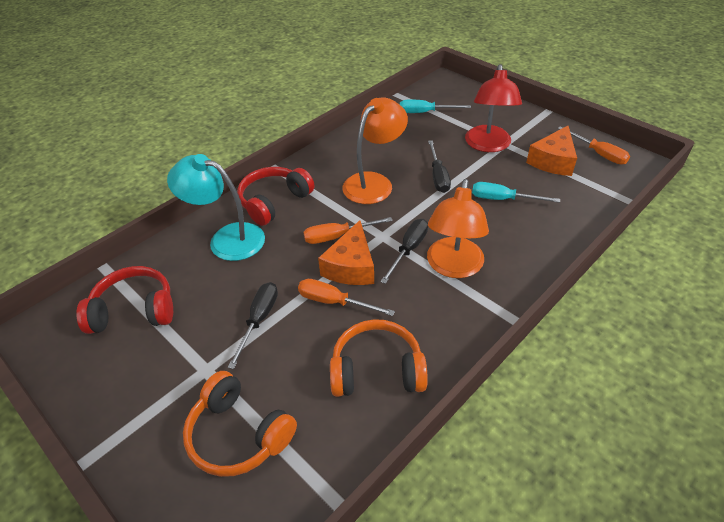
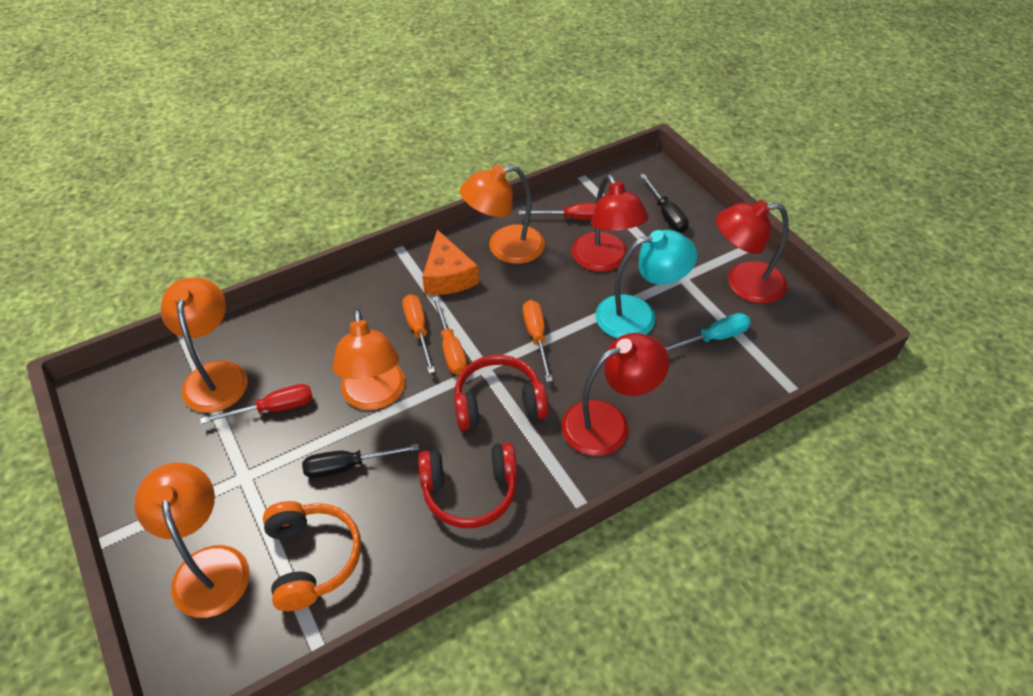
black screwdriver: [228,282,278,369] [380,219,428,284] [428,140,451,193] = 3 -> [302,444,419,478] [640,174,689,233] = 2
orange cheese: [318,220,374,285] [526,126,577,176] = 2 -> [422,229,479,295] = 1
orange headphones: [183,371,297,477] [330,319,428,397] = 2 -> [263,501,361,611] = 1
orange lamp: [342,98,408,204] [427,179,489,278] = 2 -> [134,463,250,618] [161,278,248,413] [332,309,405,410] [460,165,545,264] = 4
red lamp: [465,64,522,152] = 1 -> [561,333,669,456] [572,174,649,272] [716,200,789,304] = 3
red screwdriver: none = 0 -> [200,384,313,424] [519,203,596,220] = 2
turquoise screwdriver: [400,100,471,113] [472,182,560,203] = 2 -> [665,313,751,352] = 1

